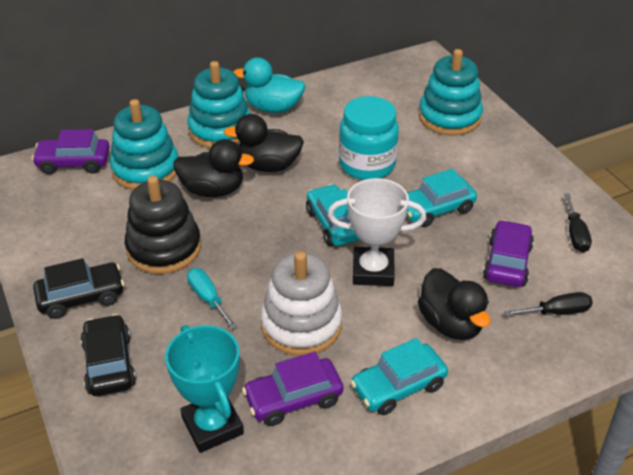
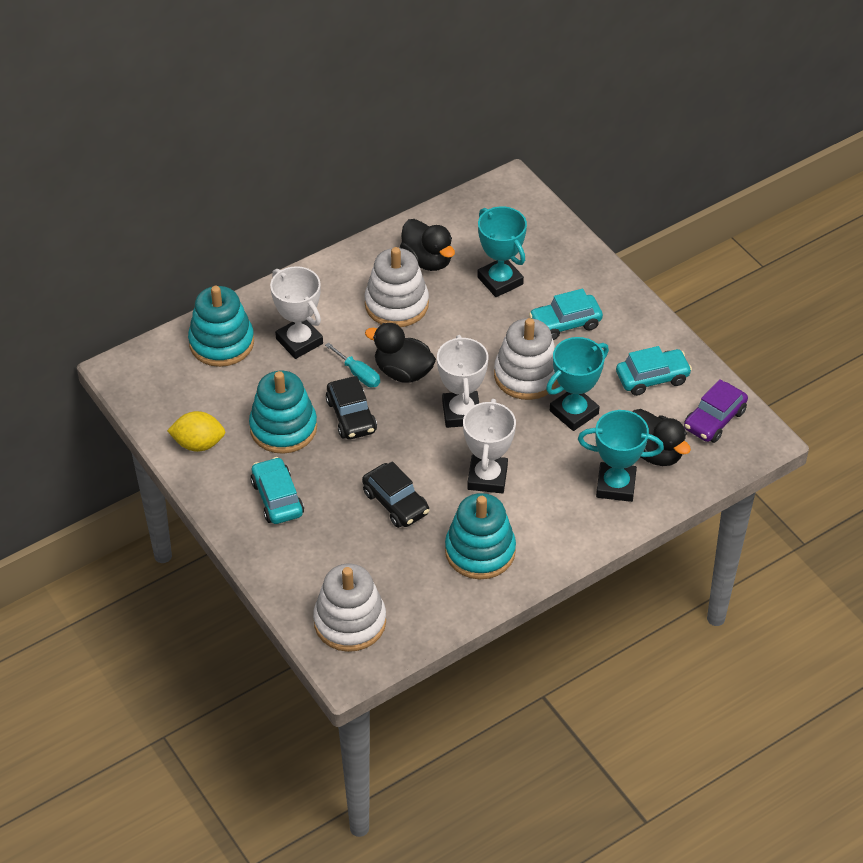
black screwdriver: [504,292,593,316] [564,194,592,252] = 2 -> none = 0
black stacking toy: [125,176,201,274] = 1 -> none = 0
purple car: [32,129,110,174] [242,352,343,426] [483,220,534,287] = 3 -> [684,379,748,443] = 1
turquoise duck: [233,57,305,113] = 1 -> none = 0
turquoise jar: [339,96,399,180] = 1 -> none = 0
turquoise trophy: [165,325,244,453] = 1 -> [477,206,527,297] [546,337,609,431] [578,410,664,502] = 3
white stacking toy: [261,251,343,356] = 1 -> [313,564,386,652] [365,247,429,327] [494,318,558,400] = 3
white trophy: [327,178,426,286] = 1 -> [270,266,323,359] [437,335,488,428] [463,399,516,494] = 3
yellow lemon: none = 0 -> [167,411,225,452] = 1

